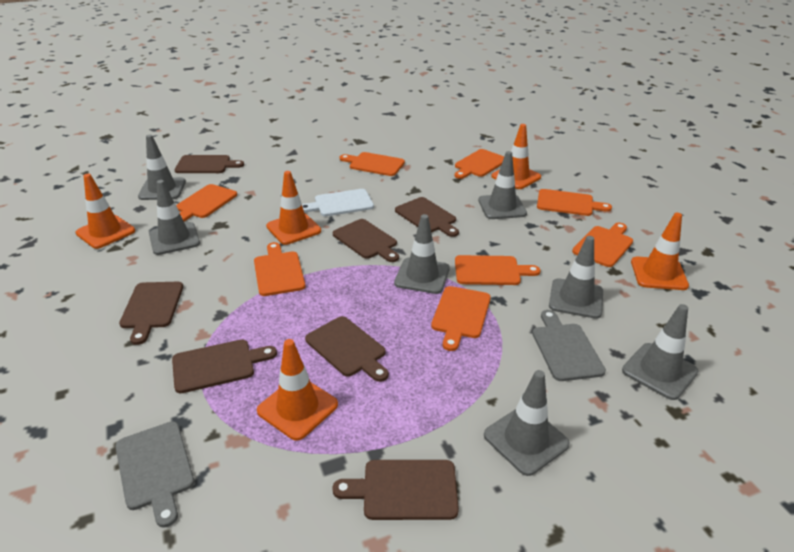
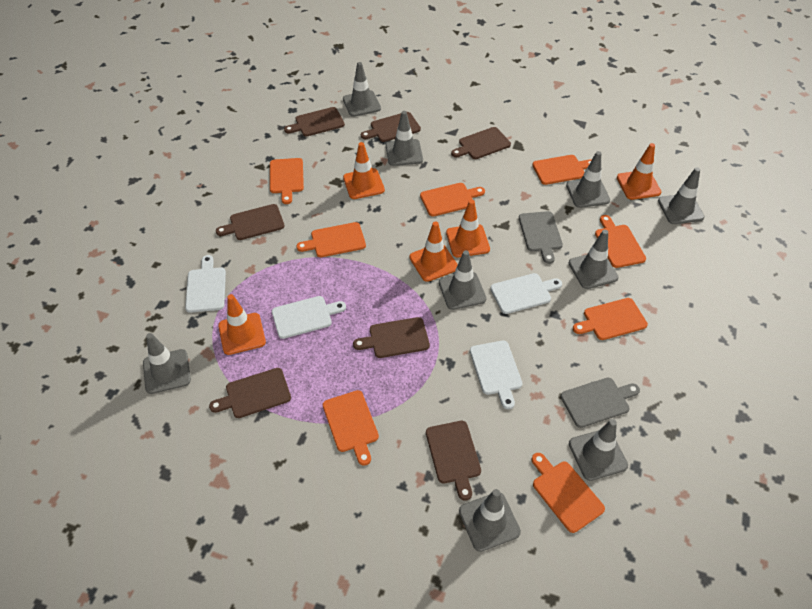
grey traffic cone: [138,135,186,200] [149,180,200,255] [394,214,450,294] [478,151,527,219] [484,370,570,476] [549,236,603,319] [622,304,698,400] = 7 -> [143,333,191,394] [343,62,381,117] [386,111,423,166] [439,250,487,310] [459,489,521,552] [566,151,610,208] [569,230,619,289] [569,419,628,481] [658,167,705,224] = 9
white cutting board: [302,189,374,216] = 1 -> [185,255,226,313] [272,296,346,339] [470,341,523,409] [490,273,562,314] = 4

